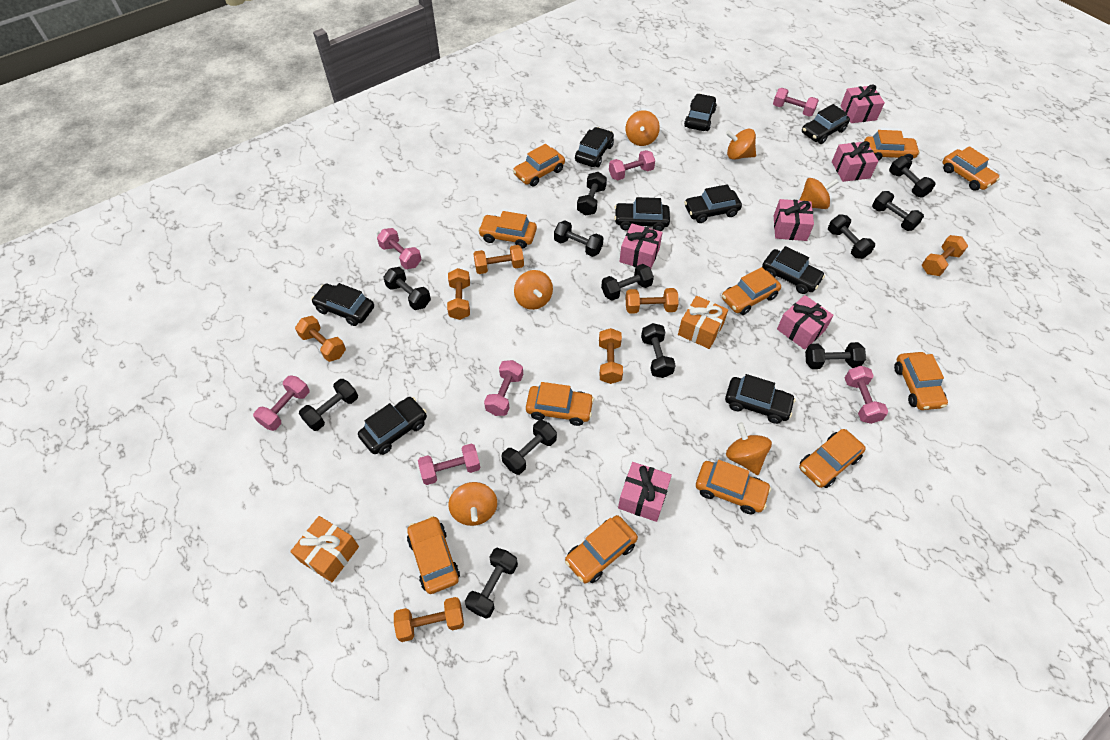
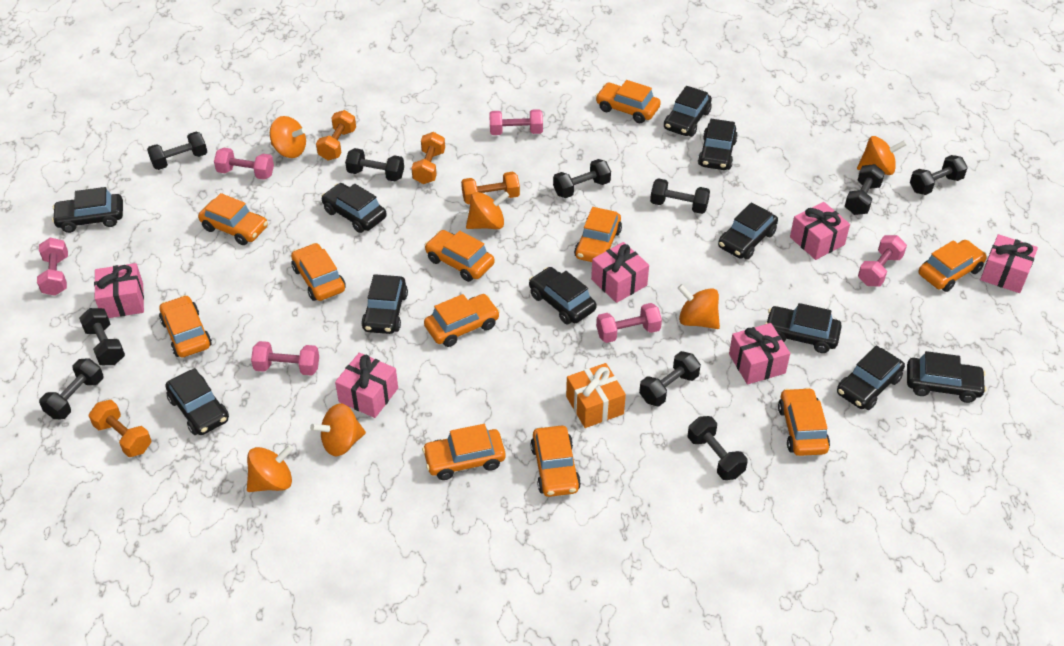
black car: [311,283,374,326] [358,397,427,455] [575,127,614,167] [614,197,670,231] [684,94,717,131] [684,184,742,223] [725,374,796,424] [762,246,825,294] [802,104,850,144] = 9 -> [52,187,123,233] [165,368,229,435] [321,183,387,233] [361,274,408,334] [529,267,596,324] [664,86,712,137] [698,119,738,170] [718,202,778,260] [765,303,842,353] [837,346,905,410] [907,351,987,403] = 11
black dumbbell: [299,379,358,431] [383,267,431,310] [465,548,518,619] [502,420,557,475] [554,220,603,257] [577,172,607,216] [601,264,654,301] [641,323,676,378] [805,342,866,369] [828,214,875,259] [872,191,924,231] [889,156,936,197] = 12 -> [39,358,103,419] [79,308,125,365] [147,132,207,170] [345,148,404,181] [553,159,611,198] [639,351,701,406] [650,178,710,214] [688,416,748,480] [845,164,885,215] [910,155,968,195] = 10
orange dumbbell: [295,316,346,362] [394,597,464,642] [447,268,470,320] [473,245,524,274] [599,328,623,384] [626,288,679,314] [922,235,968,276] = 7 -> [89,400,151,457] [316,110,356,161] [412,132,445,184] [461,172,520,205] = 4
orange gift: [290,516,359,582] [678,296,728,349] = 2 -> [566,363,626,428] = 1
pink dumbbell: [253,375,309,431] [377,228,421,269] [418,443,481,485] [484,360,523,416] [609,150,655,180] [773,88,819,117] [845,366,888,424] = 7 -> [37,238,68,296] [214,148,274,180] [251,341,319,376] [489,109,543,135] [596,303,662,343] [858,235,907,286] = 6

